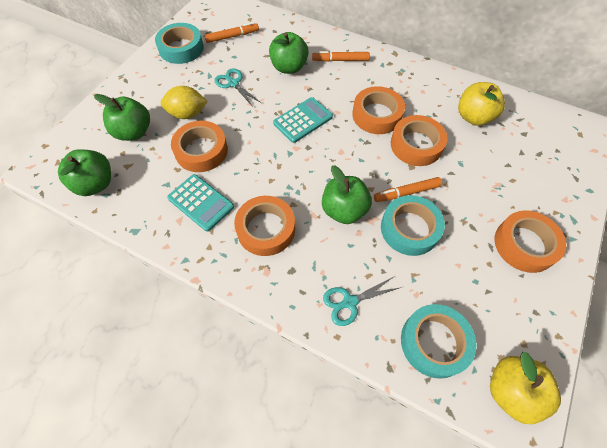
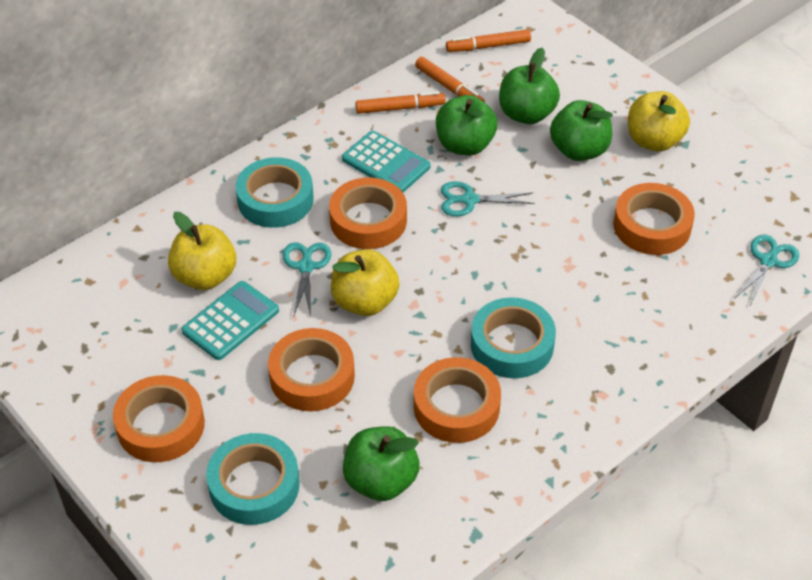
turquoise scissors: [214,68,261,107] [323,276,399,326] = 2 -> [283,243,331,317] [441,181,535,216] [734,234,799,305] = 3
yellow apple: [458,82,505,126] [490,352,561,424] = 2 -> [168,212,236,290] [331,249,399,316] [628,91,690,152] = 3
yellow lemon: [161,86,208,119] = 1 -> none = 0

